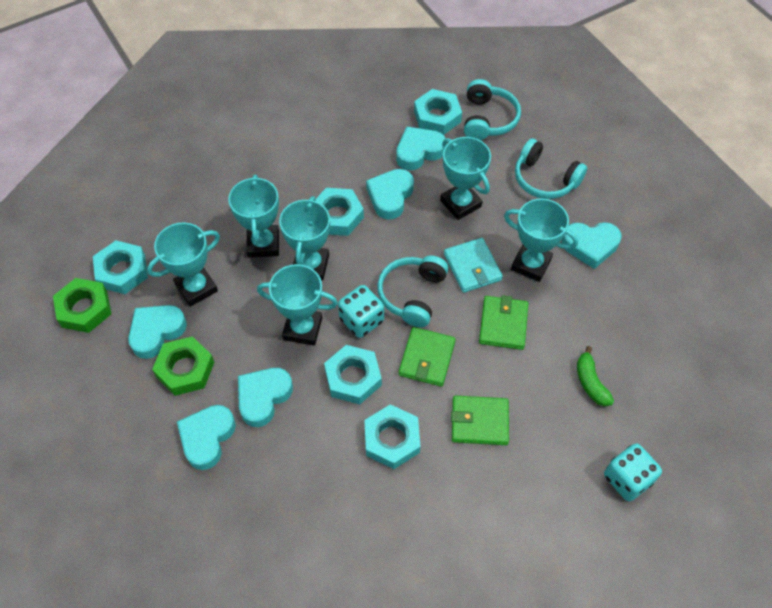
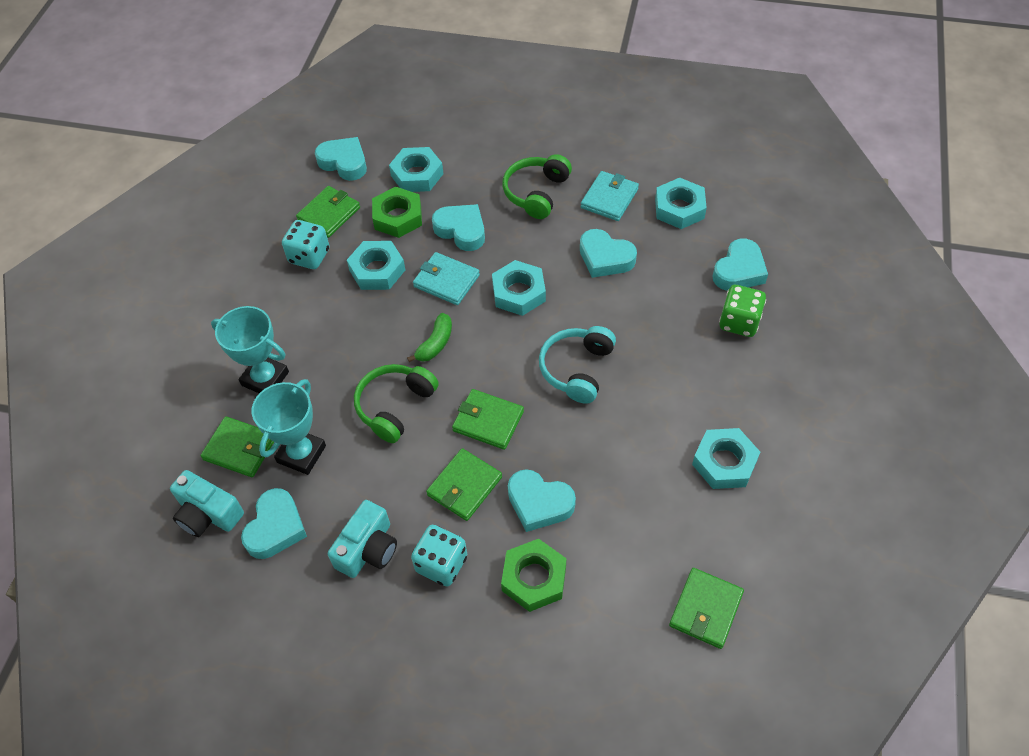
green dice: none = 0 -> [719,285,766,337] = 1
green headphones: none = 0 -> [354,364,439,443] [503,154,572,219] = 2
green wallet: [398,327,456,387] [451,395,509,445] [479,295,529,350] = 3 -> [200,416,274,477] [296,186,360,238] [426,448,502,521] [452,389,524,450] [669,568,744,649] = 5
turquoise camera: none = 0 -> [170,470,244,537] [328,500,397,578] = 2
turquoise headphones: [377,256,448,327] [464,79,521,140] [515,138,587,199] = 3 -> [539,326,616,404] = 1
turquoise trophy: [147,223,220,307] [228,175,279,258] [257,264,338,346] [279,196,330,281] [440,137,491,220] [504,199,578,282] = 6 -> [211,306,289,393] [252,379,326,475] = 2
turquoise wallet: [444,238,503,293] = 1 -> [413,252,480,305] [581,171,639,221] = 2

